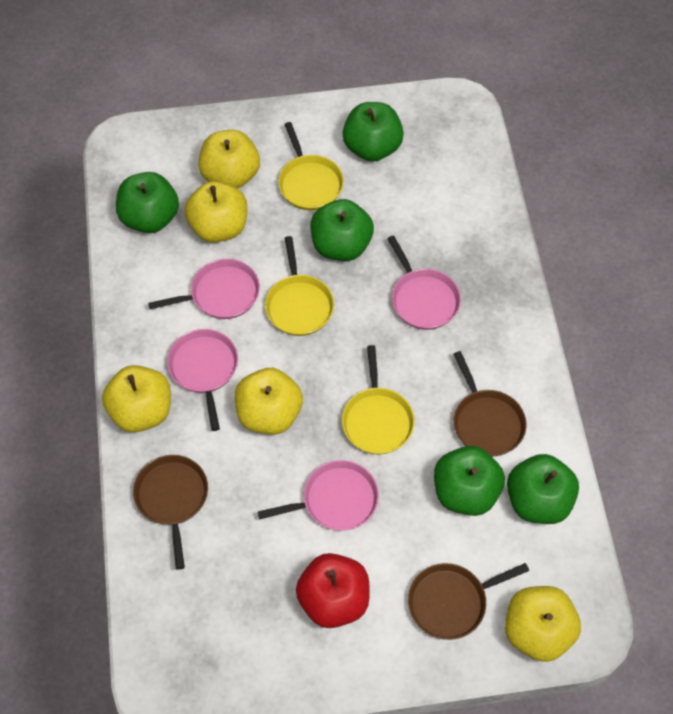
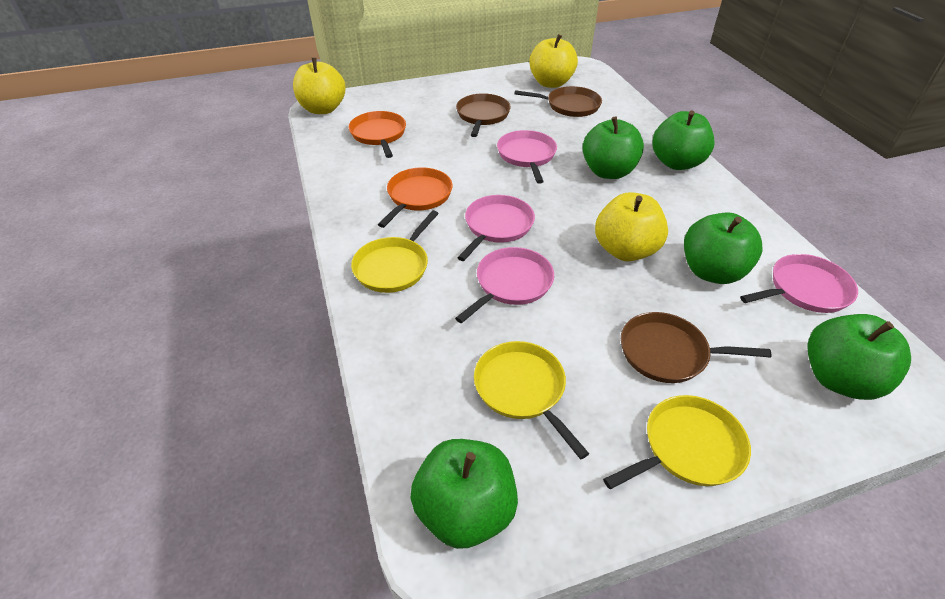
orange pan: none = 0 -> [349,111,406,158] [378,168,453,228] = 2
red apple: [296,553,370,628] = 1 -> none = 0
yellow apple: [102,365,171,432] [184,181,247,243] [198,130,260,188] [235,368,303,435] [505,586,581,662] = 5 -> [293,58,346,114] [529,34,578,88] [595,192,668,261] = 3

